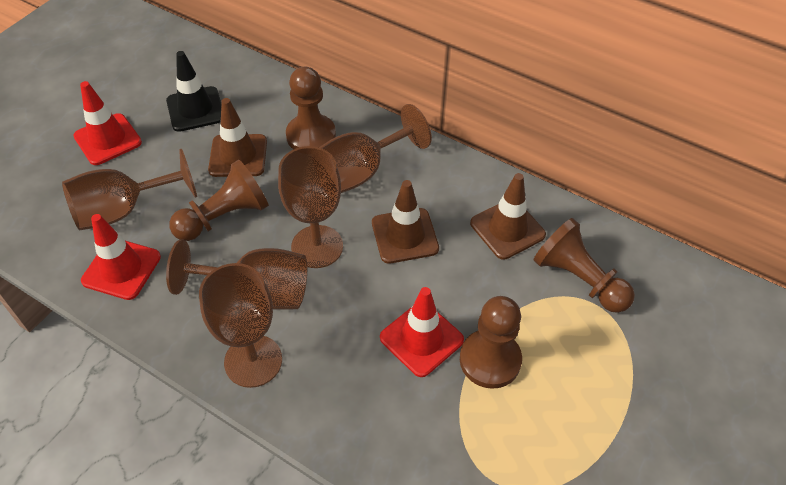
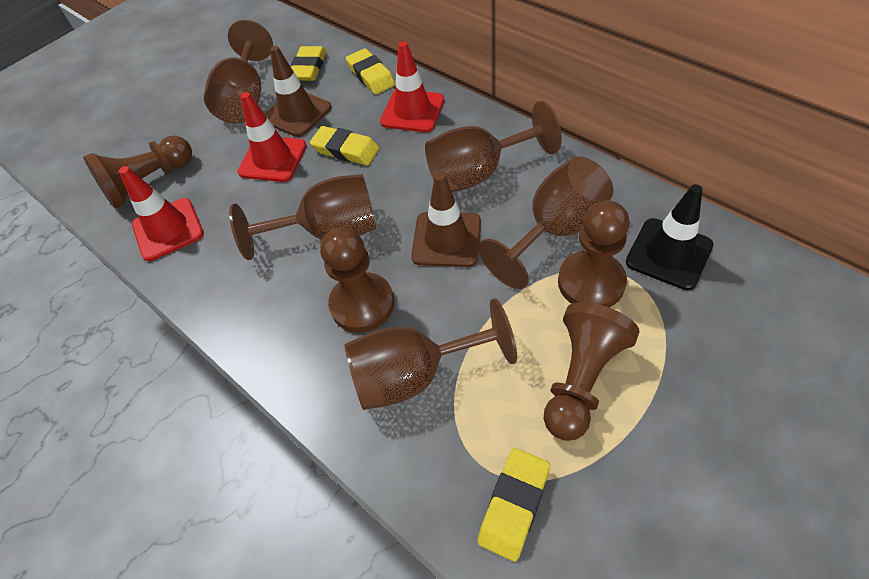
brown traffic cone: [208,98,267,177] [372,180,439,264] [470,173,546,260] = 3 -> [265,46,332,137] [411,172,481,267] = 2
yellow eraser: none = 0 -> [291,46,326,81] [310,126,379,165] [346,48,395,95] [478,448,550,562] = 4

